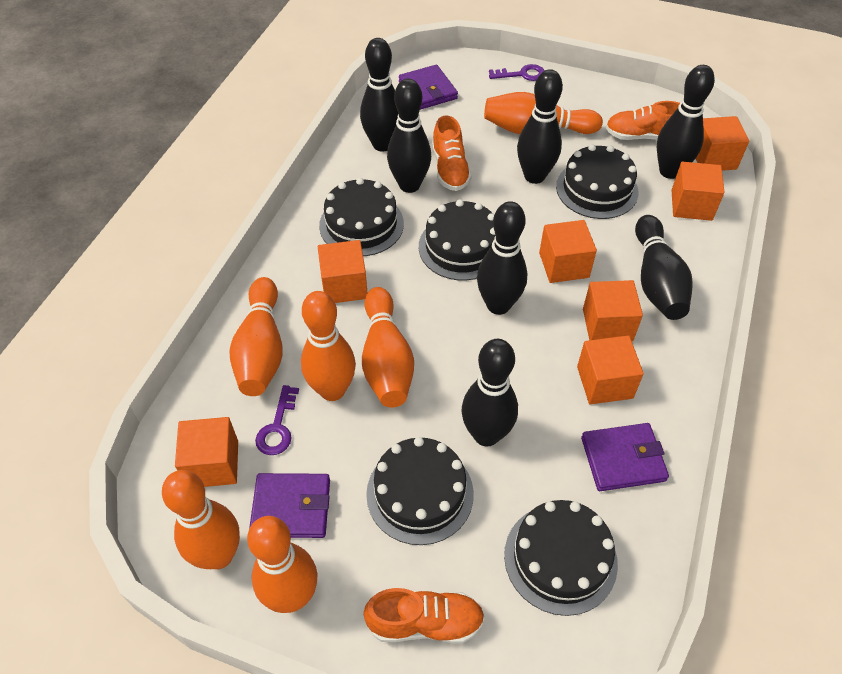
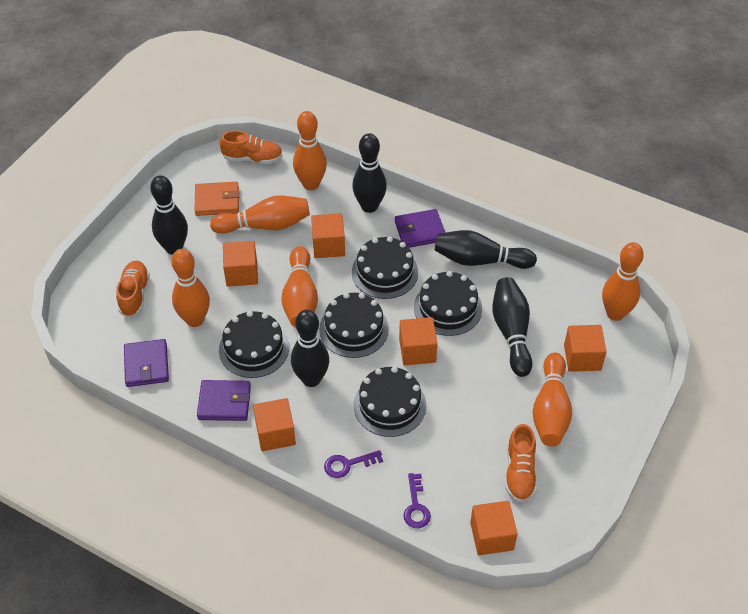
black bowling pin: [360,38,398,152] [387,78,431,193] [461,339,518,447] [477,201,527,315] [517,69,563,184] [635,215,693,320] [657,65,715,179] = 7 -> [150,176,188,255] [291,310,329,387] [352,133,387,213] [435,230,537,269] [492,277,532,377] = 5
orange cube: [175,417,238,487] [318,240,367,303] [539,220,597,283] [577,336,644,404] [583,280,643,341] [671,162,725,221] [696,116,749,171] = 7 -> [223,241,258,287] [253,398,296,451] [311,213,345,258] [399,317,438,366] [470,501,518,555] [564,325,607,372] = 6
orange wallet: none = 0 -> [195,182,239,216] = 1

